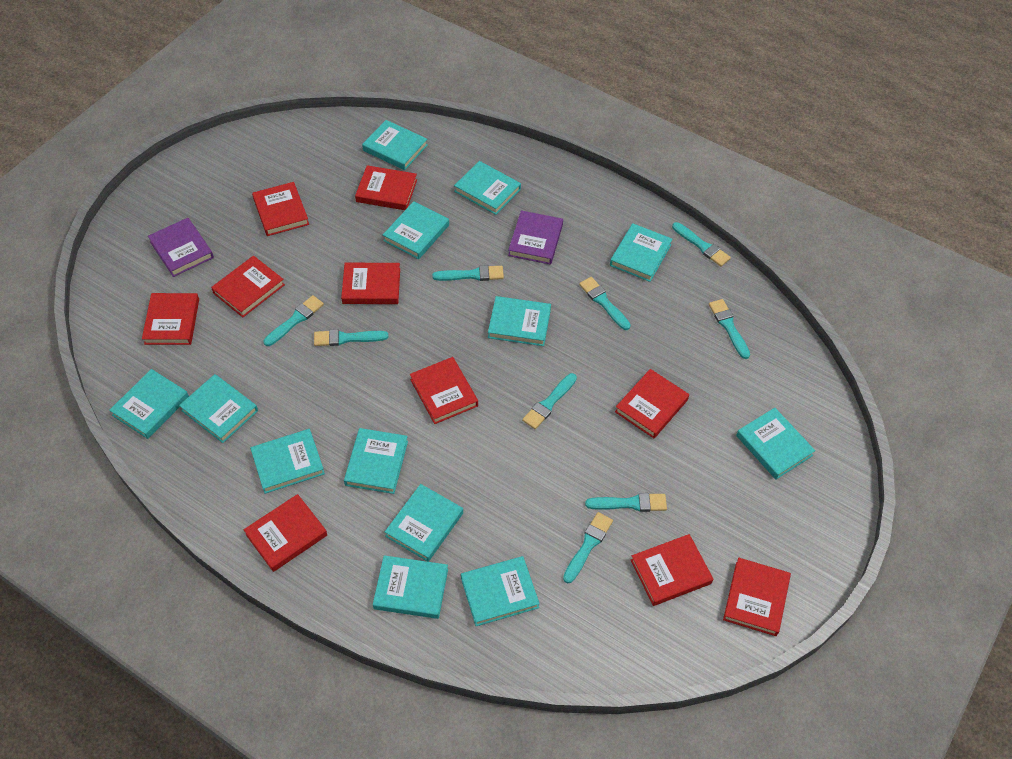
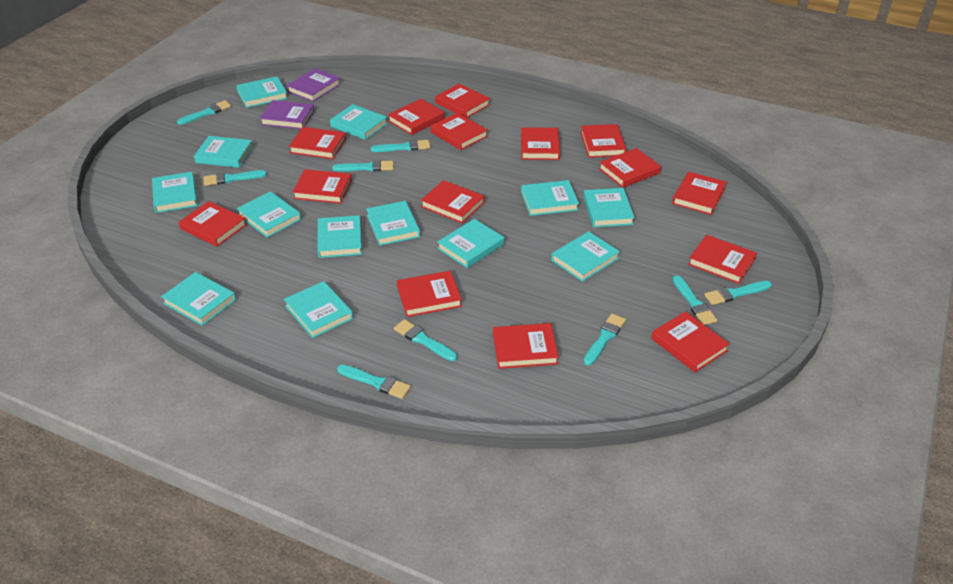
red book: [142,293,199,345] [211,256,285,317] [244,494,327,572] [252,182,309,236] [341,263,400,304] [355,165,417,210] [410,357,478,424] [615,369,689,438] [631,534,713,606] [723,558,791,636] = 10 -> [179,201,247,247] [289,127,346,159] [293,169,352,204] [388,99,445,135] [397,271,462,317] [421,180,484,223] [430,112,488,150] [435,84,490,118] [493,323,559,369] [521,127,560,160] [580,124,626,158] [599,148,661,188] [651,311,730,372] [672,172,727,215] [688,235,757,284] = 15

